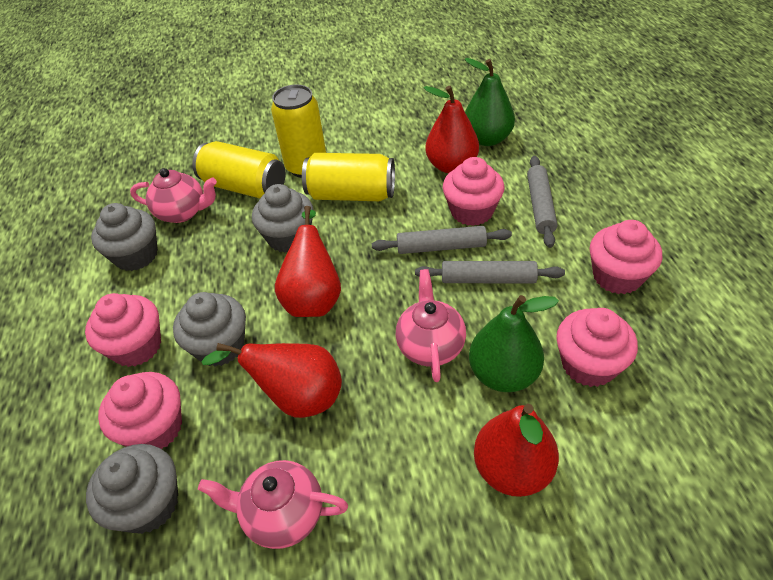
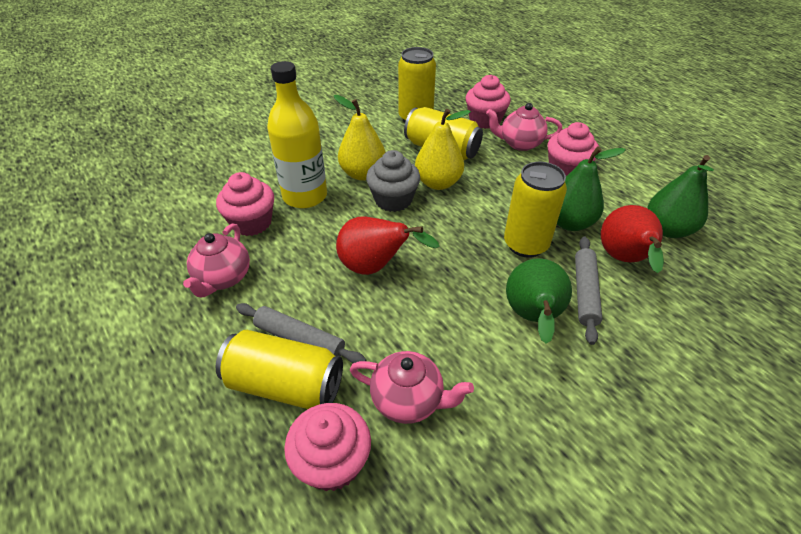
green pear: [465,58,515,146] [469,295,559,392] = 2 -> [506,258,572,344] [557,147,626,231] [647,155,714,238] = 3
grey cupcake: [86,444,178,534] [91,203,158,271] [173,292,246,367] [252,184,314,253] = 4 -> [366,150,420,212] = 1
grey rolling pin: [372,226,512,254] [415,261,565,284] [527,156,557,248] = 3 -> [236,303,366,363] [575,237,602,345] = 2
pink cupcake: [85,293,161,367] [98,372,182,449] [443,157,505,226] [556,308,638,387] [590,220,662,294] = 5 -> [216,172,274,236] [284,403,371,491] [466,75,511,129] [547,122,599,176] = 4
red pear: [201,343,342,418] [275,206,341,317] [424,86,479,174] [474,404,559,497] = 4 -> [336,217,440,275] [601,205,664,273] = 2
yellow bottle: none = 0 -> [267,61,327,209] = 1
yellow can: [193,141,286,198] [271,84,326,178] [302,153,395,201] = 3 -> [216,330,343,409] [398,47,436,122] [404,107,483,160] [504,162,567,258] = 4
yellow pear: none = 0 -> [334,95,386,181] [415,109,471,190] = 2

